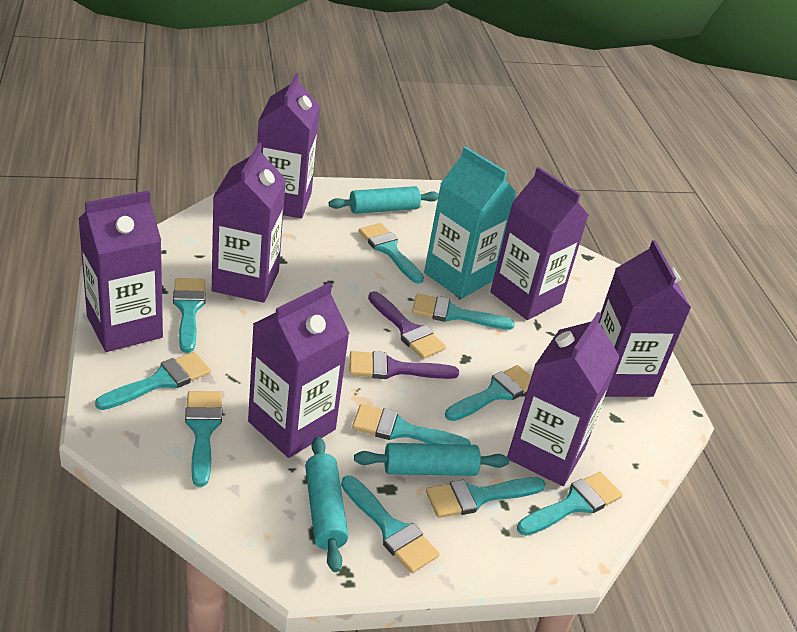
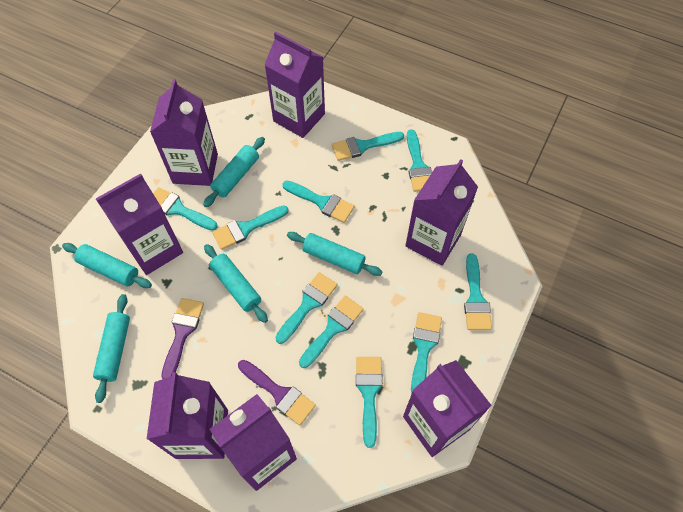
turquoise carton: [424,146,517,299] = 1 -> none = 0
turquoise rolling pin: [305,436,348,572] [329,186,439,214] [354,443,509,476] = 3 -> [62,243,152,288] [93,294,130,403] [203,137,265,207] [204,244,268,323] [287,232,382,276] = 5

